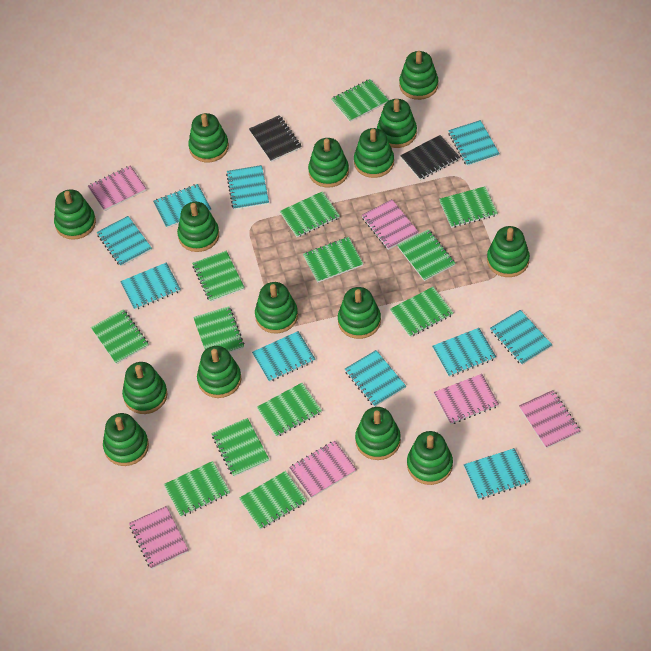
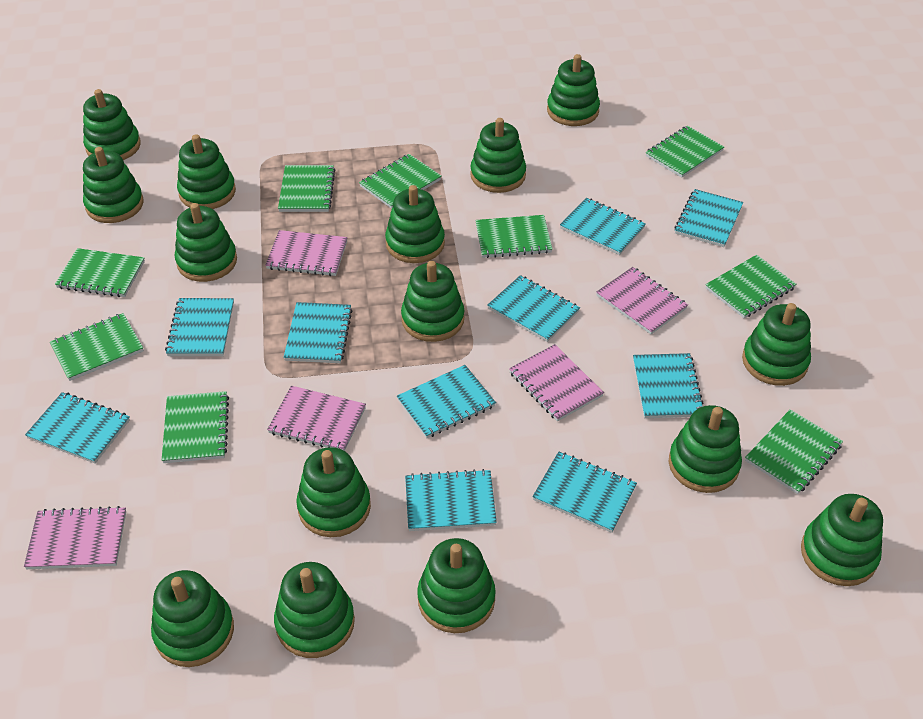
black notebook: [249,115,302,162] [400,135,460,180] = 2 -> none = 0
green notebook: [91,309,149,364] [164,461,230,517] [192,251,245,302] [193,306,244,353] [211,418,270,477] [239,471,307,530] [257,383,322,437] [280,191,340,237] [303,237,363,283] [331,79,389,122] [390,287,453,337] [397,229,456,281] [439,186,498,228] = 13 -> [50,313,144,381] [55,248,145,297] [162,391,229,463] [278,165,335,212] [359,154,441,209] [475,215,553,258] [645,126,724,178] [705,255,796,318] [745,409,843,494] = 9
pink notebook: [88,165,147,211] [129,506,189,569] [289,440,357,498] [362,199,419,250] [434,374,499,425] [519,390,581,448] = 6 -> [24,506,126,569] [265,230,348,276] [267,386,366,451] [509,344,604,422] [596,267,688,334] = 5

